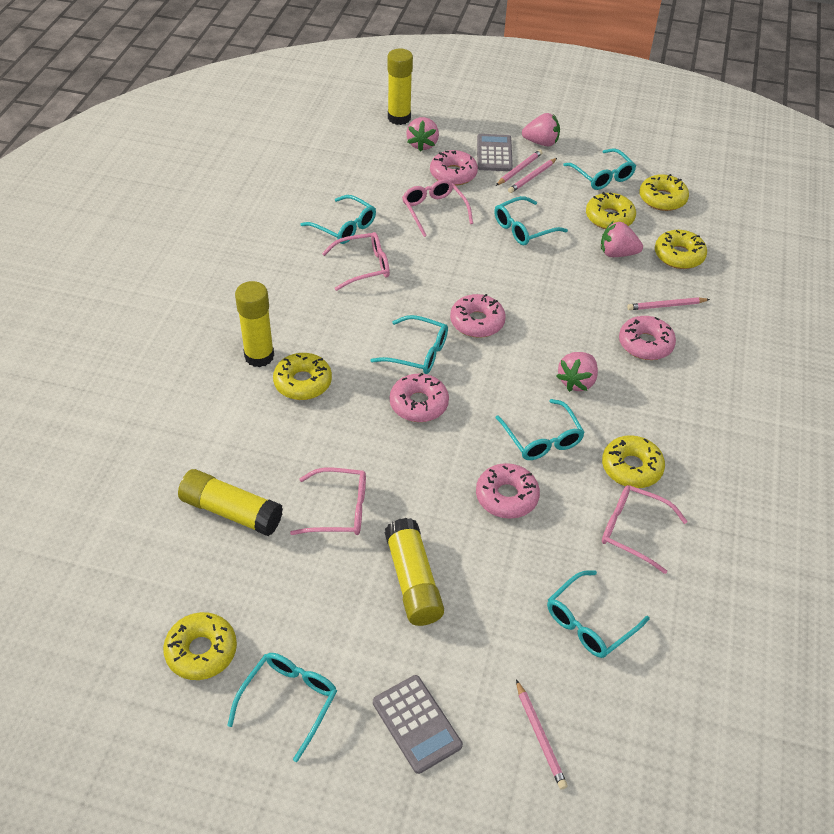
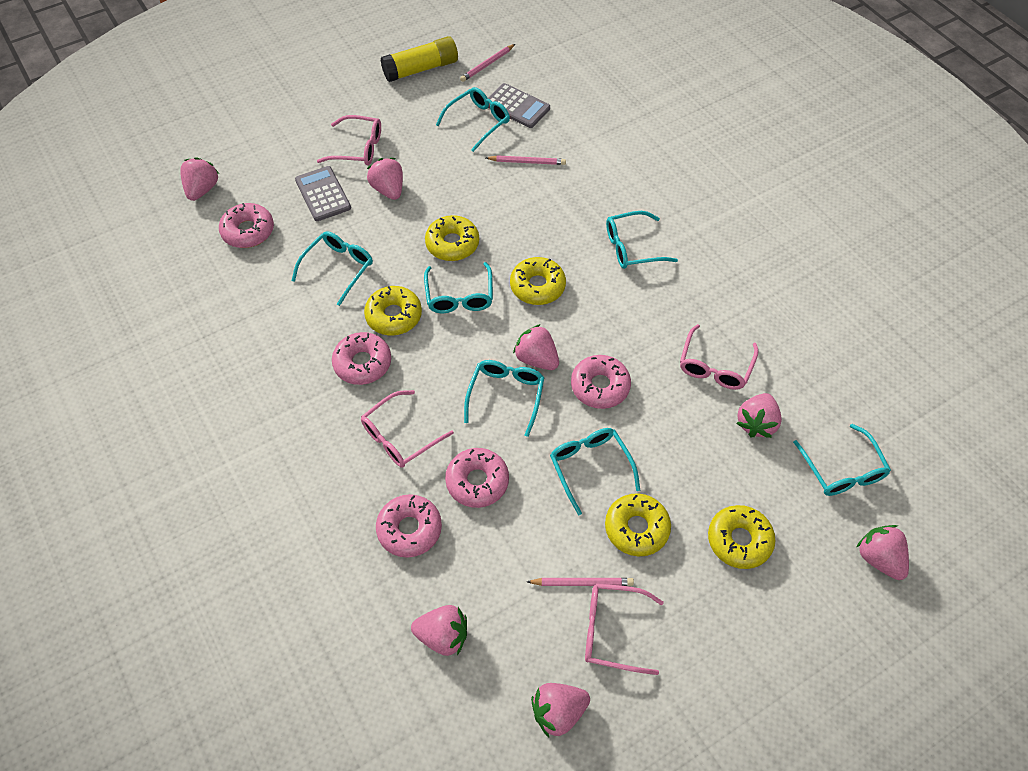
pink pencil: [496,149,543,186] [508,158,557,193] [516,680,568,790] [627,297,710,310] = 4 -> [460,44,515,82] [486,155,566,165] [527,578,634,586] = 3
pink strawberry: [406,117,439,152] [522,113,560,146] [556,352,598,392] [601,222,643,257] = 4 -> [180,157,219,201] [367,158,403,200] [411,605,467,656] [513,324,559,370] [531,683,590,737] [737,393,782,438] [857,525,909,580] = 7
yellow donut: [163,612,237,680] [273,353,332,400] [586,192,636,229] [602,435,665,488] [639,174,689,211] [655,230,707,269] = 6 -> [364,286,422,335] [425,215,479,261] [510,257,566,305] [605,493,671,556] [708,505,775,569] = 5
yellow glue stick: [178,469,283,536] [235,281,274,367] [385,518,444,626] [388,49,413,125] = 4 -> [381,36,458,82] = 1

